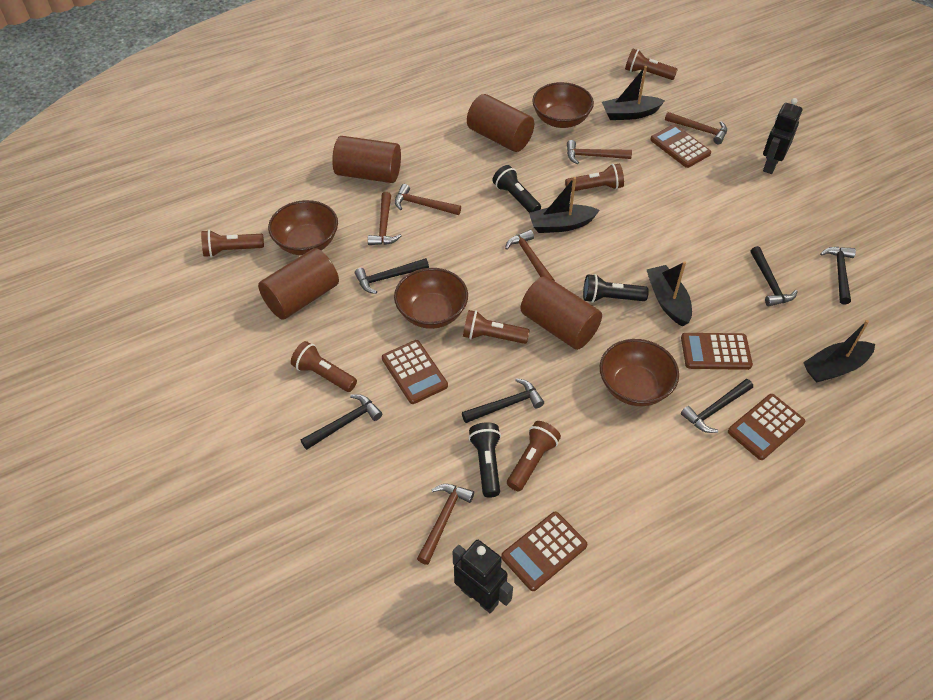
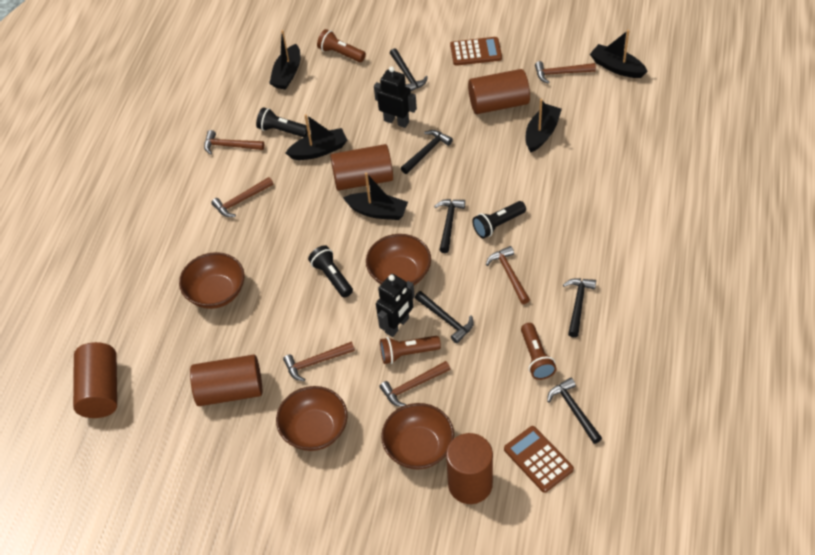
black boat: [529,177,600,233] [602,66,665,120] [646,261,692,326] [803,320,875,383] = 4 -> [269,30,301,90] [286,114,347,160] [343,172,408,220] [525,99,562,152] [590,30,648,78] = 5
brown calculator: [382,340,448,404] [501,512,587,591] [650,124,711,168] [681,333,753,370] [728,394,805,460] = 5 -> [450,37,502,66] [504,426,574,493] = 2
brown cylinder: [258,248,339,320] [332,136,401,183] [467,94,534,152] [520,276,602,350] = 4 -> [73,342,117,418] [190,355,262,406] [330,144,393,191] [446,433,493,504] [468,69,530,114] = 5
brown flashlight: [201,230,264,257] [291,341,357,392] [463,310,530,344] [507,421,561,491] [565,163,624,192] [625,48,678,80] = 6 -> [317,29,366,62] [380,336,441,364] [521,323,556,380] = 3

